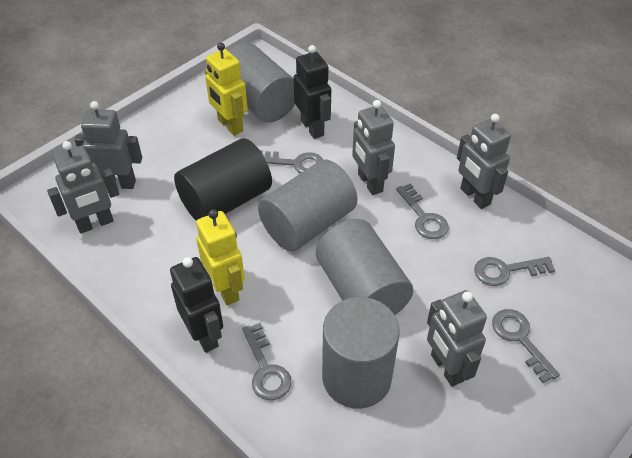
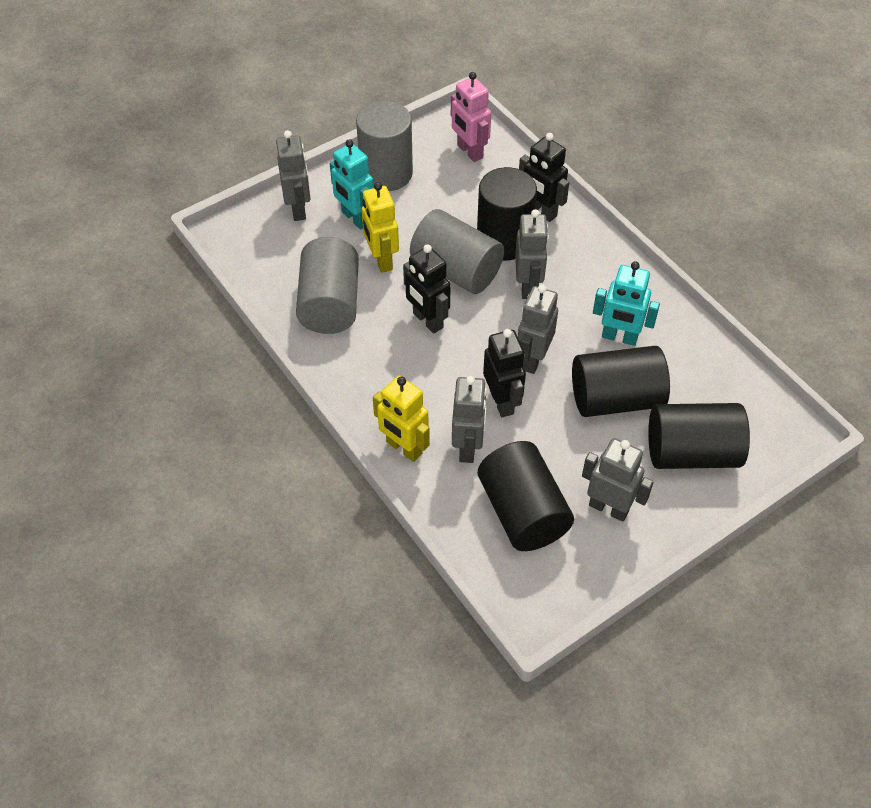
black cylinder: [174,138,272,221] = 1 -> [477,167,537,261] [478,441,574,551] [572,346,670,417] [648,403,750,469] = 4
black robot: [170,257,223,353] [293,45,331,139] = 2 -> [403,244,451,334] [483,329,526,417] [519,133,569,222] = 3
grey cylinder: [229,43,295,122] [258,160,357,251] [316,219,413,315] [322,297,400,409] = 4 -> [296,237,359,334] [356,101,413,191] [410,209,504,294] = 3
grey key: [242,323,292,400] [260,150,323,173] [396,183,449,239] [474,257,555,286] [492,309,560,383] = 5 -> none = 0
pink robot: none = 0 -> [451,72,491,162] = 1
turquoise robot: none = 0 -> [330,139,374,229] [593,261,660,346] = 2

